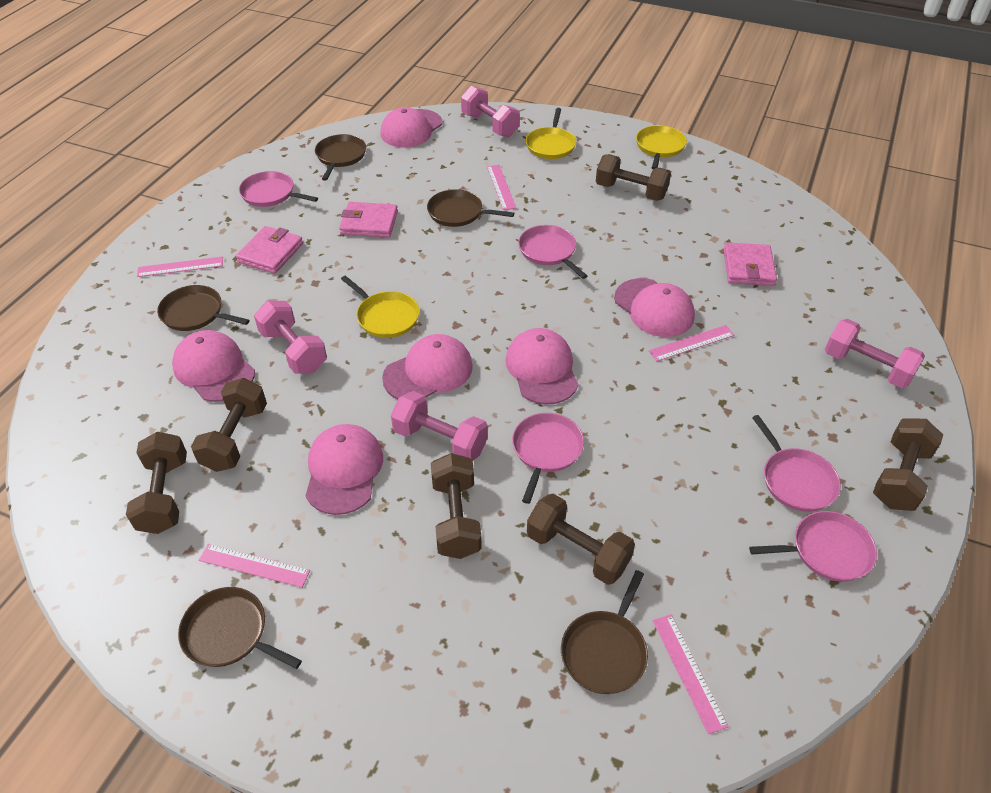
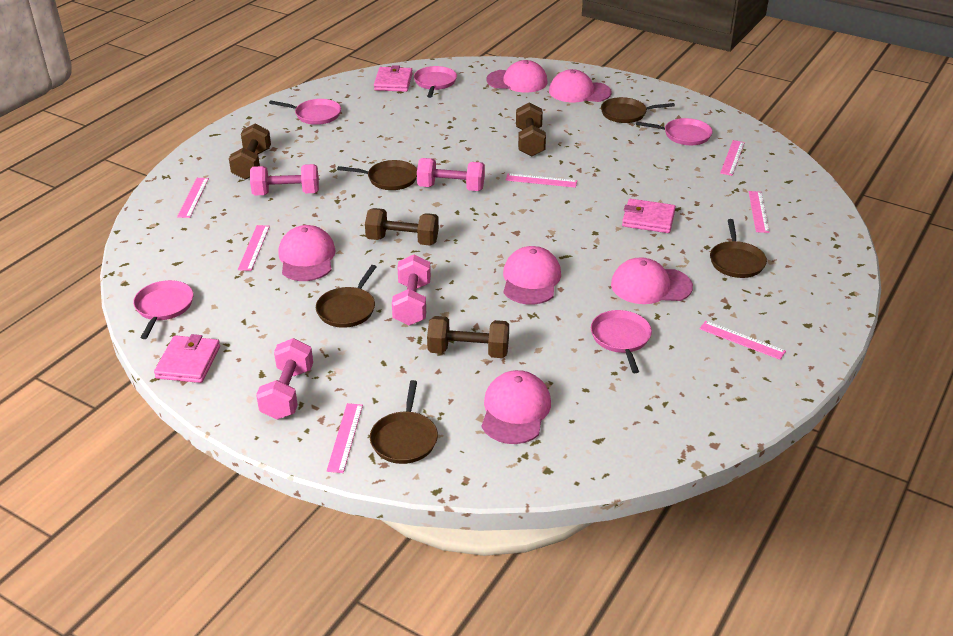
brown dumbbell: [126,432,187,534] [191,378,267,472] [431,453,482,559] [527,494,635,585] [596,154,671,201] [873,418,943,511] = 6 -> [229,124,271,180] [365,208,439,245] [427,316,509,358] [516,102,546,157] = 4
pink ruler: [137,256,223,277] [199,544,310,587] [487,165,516,210] [649,325,734,362] [653,614,729,734] = 5 -> [177,178,209,218] [238,225,270,271] [326,403,363,473] [506,174,577,188] [699,321,786,360] [720,140,745,176] [749,191,770,233] = 7
yellow pan: [341,275,420,338] [526,108,576,159] [636,125,687,169] = 3 -> none = 0

